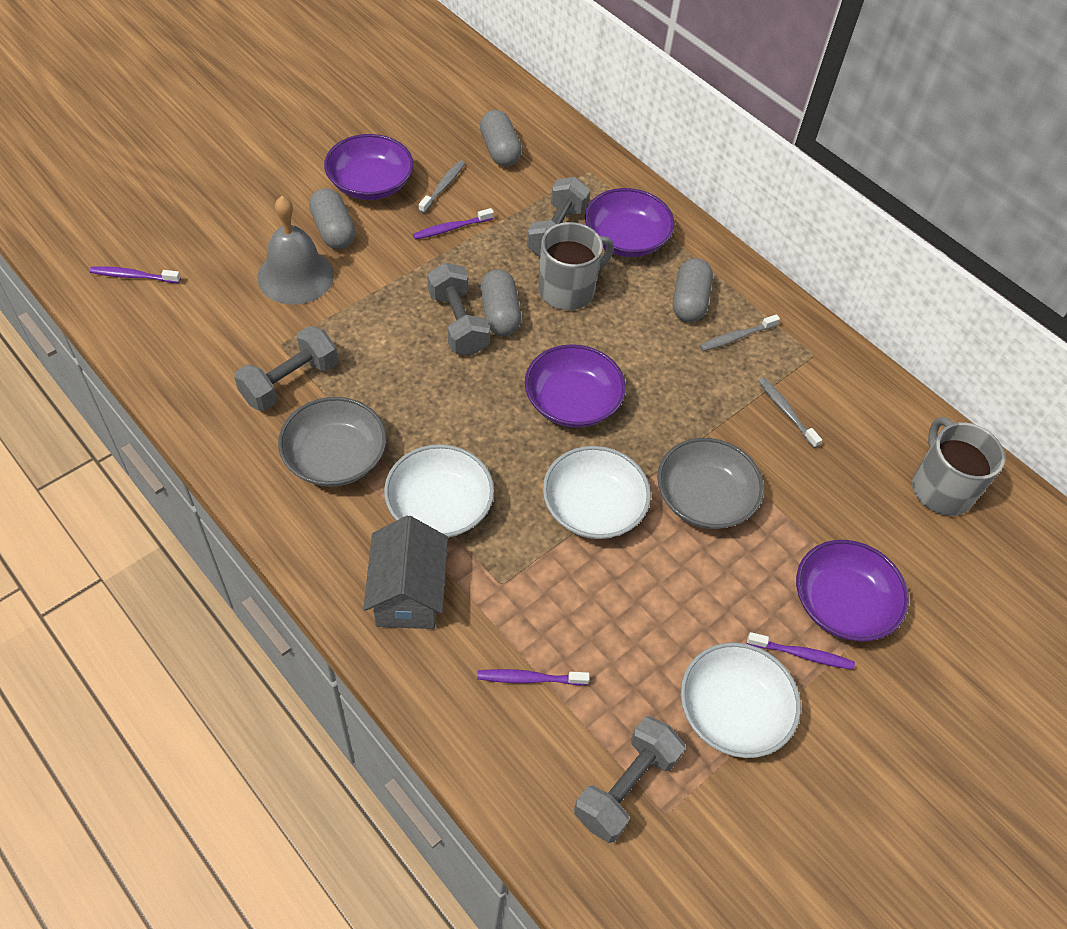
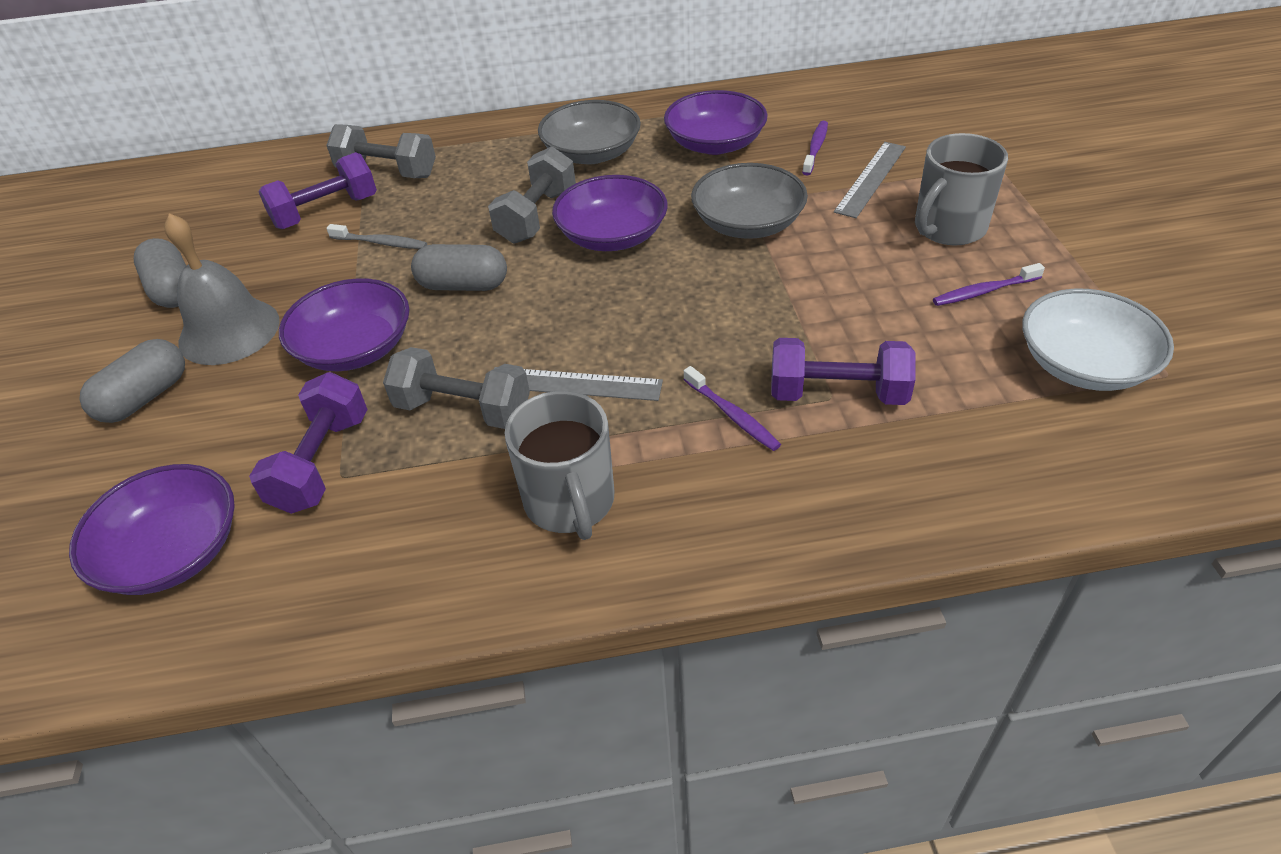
grey capsule: [309,188,356,249] [480,110,522,167] [480,270,521,336] [673,258,713,322] = 4 -> [79,339,185,423] [134,238,186,308] [411,244,507,291] = 3
grey dumbbell: [234,326,338,411] [427,263,490,356] [527,177,590,257] [574,716,685,843] = 4 -> [326,124,436,178] [383,347,530,429] [488,146,576,244] = 3
grey house: [363,516,448,629] = 1 -> none = 0
grey ruler: none = 0 -> [494,367,663,401] [834,142,906,218] = 2
grey toothbrush: [419,160,465,213] [699,314,780,351] [758,377,822,448] = 3 -> [326,224,427,249] = 1
purple dumbbell: none = 0 -> [249,372,368,514] [259,152,377,229] [771,338,915,405] = 3
purple toothbrush: [90,266,181,283] [413,208,494,240] [477,669,589,685] [747,632,855,670] = 4 -> [683,366,781,451] [802,121,828,176] [933,263,1045,306] = 3
white bowl: [384,444,494,538] [543,446,651,539] [680,642,801,758] = 3 -> [1022,289,1174,391] = 1

